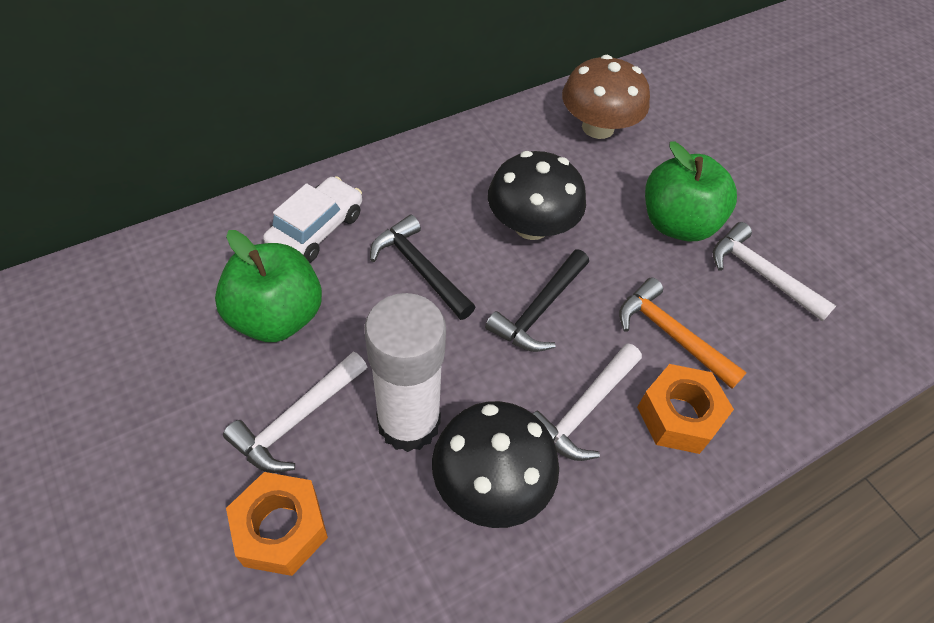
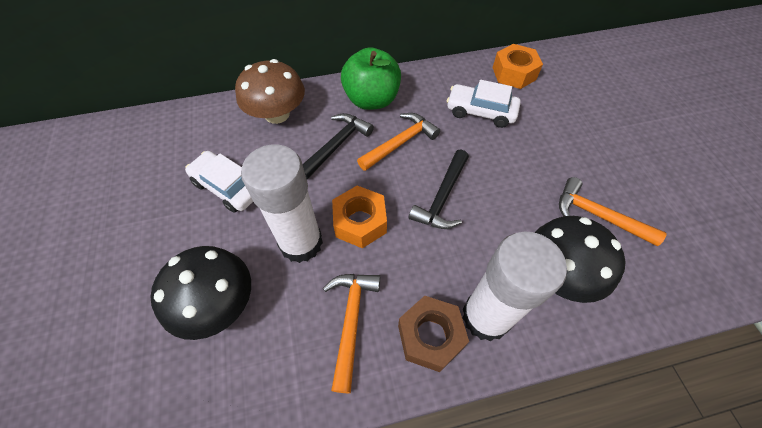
brown nut: none = 0 -> [398,296,469,372] = 1
green apple: [215,230,322,342] [645,142,737,241] = 2 -> [341,47,401,110] = 1
orange hammer: [619,277,747,389] = 1 -> [323,274,380,393] [357,113,440,171] [559,177,667,246] = 3
white car: [263,176,362,263] = 1 -> [185,151,253,213] [447,80,521,128] = 2
white glue stick: [364,293,446,452] = 1 -> [241,144,323,263] [462,231,567,342] = 2
white hammer: [223,352,367,473] [533,343,642,461] [713,222,836,322] = 3 -> none = 0

